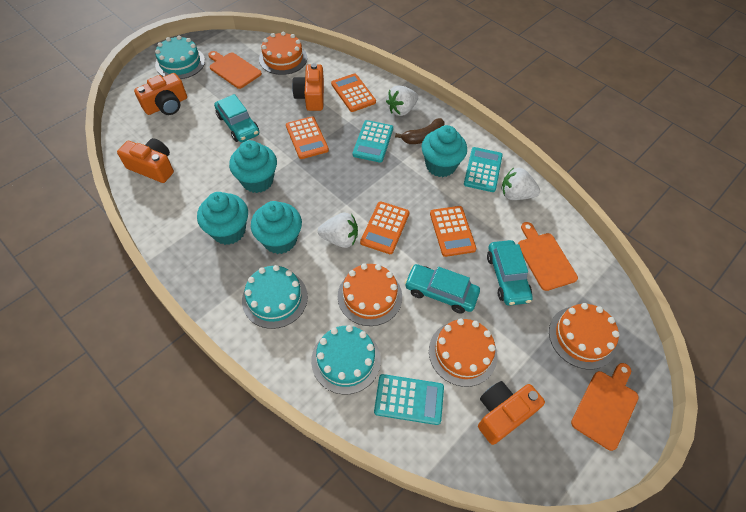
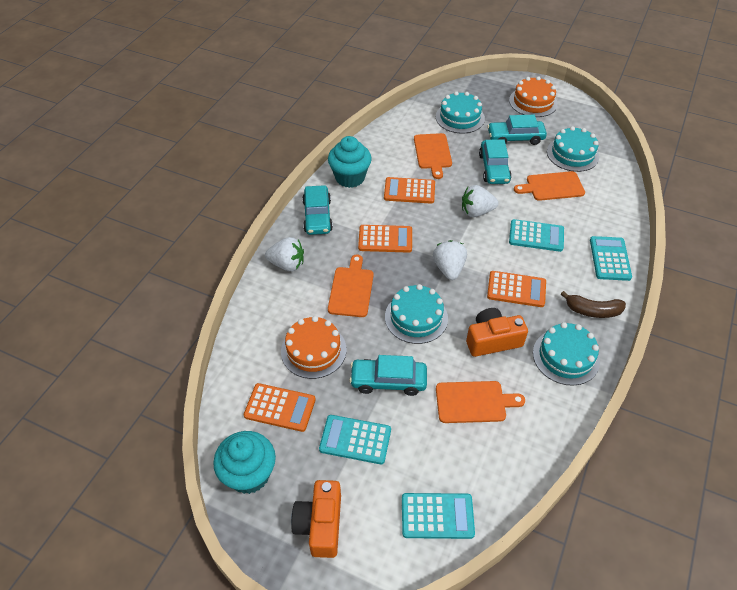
orange cake: [259,31,307,75] [338,263,402,326] [429,319,497,387] [549,303,620,369] = 4 -> [281,316,346,379] [509,76,558,117] = 2
orange camera: [117,138,174,183] [134,73,187,115] [292,63,324,111] [478,381,545,445] = 4 -> [291,480,341,558] [466,308,528,357] = 2
orange cutting board: [208,51,262,89] [518,222,578,291] [571,363,639,451] = 3 -> [328,255,374,317] [414,133,452,179] [436,381,525,423] [514,171,585,201] = 4
turquoise cake: [155,35,205,79] [242,265,308,329] [311,325,381,394] = 3 -> [385,284,448,344] [436,91,485,134] [533,322,600,386] [547,126,599,172] = 4
turquoise calculator: [352,120,393,163] [374,374,444,425] [464,147,503,192] = 3 -> [319,415,391,464] [402,493,475,539] [509,219,564,252] [590,236,632,281] = 4
turquoise car: [214,94,259,142] [405,264,480,314] [487,240,533,306] = 3 -> [302,185,333,235] [349,355,427,396] [479,139,512,184] [487,115,547,145] = 4
turquoise cupcake: [197,192,248,245] [229,140,277,193] [251,201,302,254] [421,125,467,177] = 4 -> [213,431,276,494] [328,136,372,188] = 2

